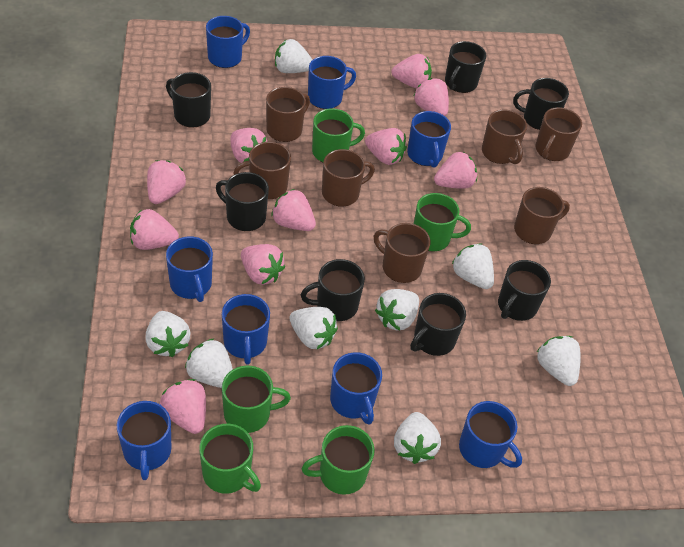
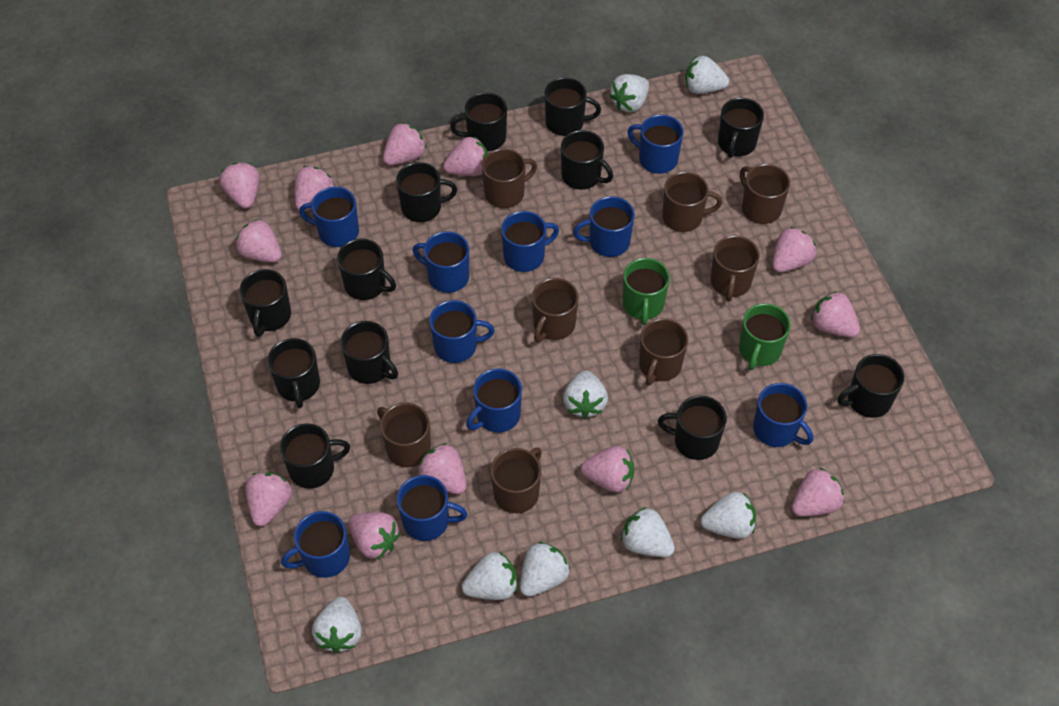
black mug: [166,72,211,128] [216,172,269,231] [301,259,365,321] [410,293,466,356] [445,41,486,93] [498,260,551,321] [513,78,569,130] = 7 -> [240,269,291,337] [267,338,320,408] [280,424,350,488] [337,239,396,300] [341,321,398,384] [396,162,457,222] [450,93,507,151] [545,78,601,136] [561,130,613,190] [658,395,727,460] [718,98,764,158] [838,354,904,418] = 12
blue mug: [117,401,172,480] [166,237,213,302] [206,16,250,68] [222,294,270,365] [308,56,356,109] [330,352,382,425] [407,111,451,168] [459,401,522,468] = 8 -> [281,511,350,578] [299,187,359,247] [397,475,467,541] [413,231,469,293] [429,300,495,363] [466,368,522,432] [501,211,559,272] [573,196,635,257] [627,115,684,174] [753,383,813,447] = 10
brown mug: [233,142,291,199] [266,87,310,142] [322,149,375,207] [374,223,430,283] [482,110,527,164] [514,187,570,244] [535,107,582,161] = 7 -> [377,403,431,467] [482,149,537,208] [491,447,542,513] [532,278,579,342] [639,318,688,386] [662,172,722,232] [710,235,759,302] [740,164,790,224] = 8
green mug: [199,424,261,494] [222,366,291,433] [302,425,375,495] [312,108,365,162] [414,193,471,252] = 5 -> [622,258,670,325] [739,303,791,370] = 2
pink strawberry: [130,209,179,250] [147,160,186,204] [160,379,206,434] [231,128,267,163] [241,244,285,285] [271,189,316,231] [365,128,407,165] [392,54,432,88] [414,78,449,116] [434,152,477,189] = 10 -> [219,163,260,209] [236,219,282,262] [245,472,292,526] [294,166,335,211] [348,512,400,560] [383,122,426,165] [418,443,467,494] [443,136,488,176] [581,446,634,492] [772,227,816,273] [792,468,844,517] [811,291,860,337] = 12

